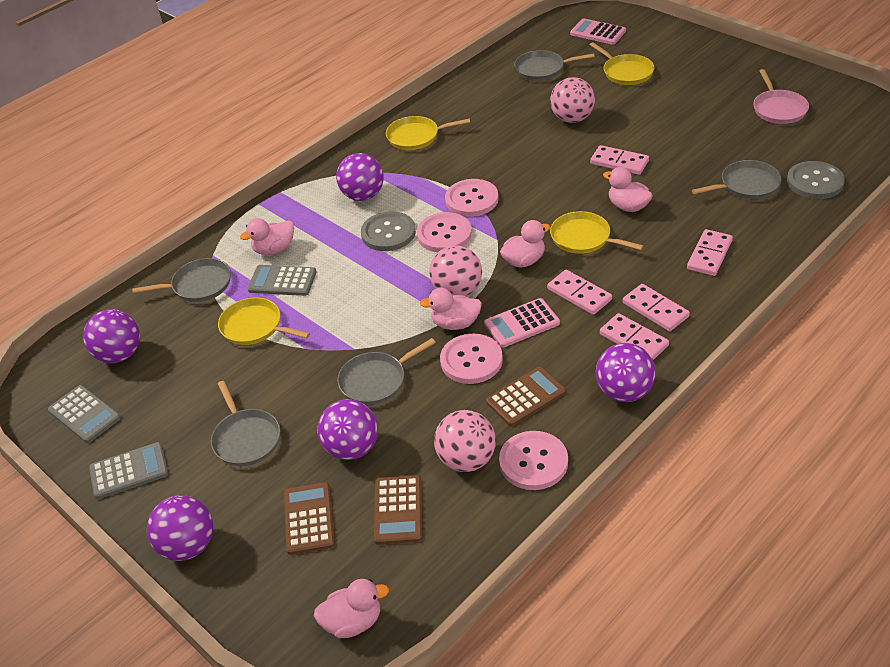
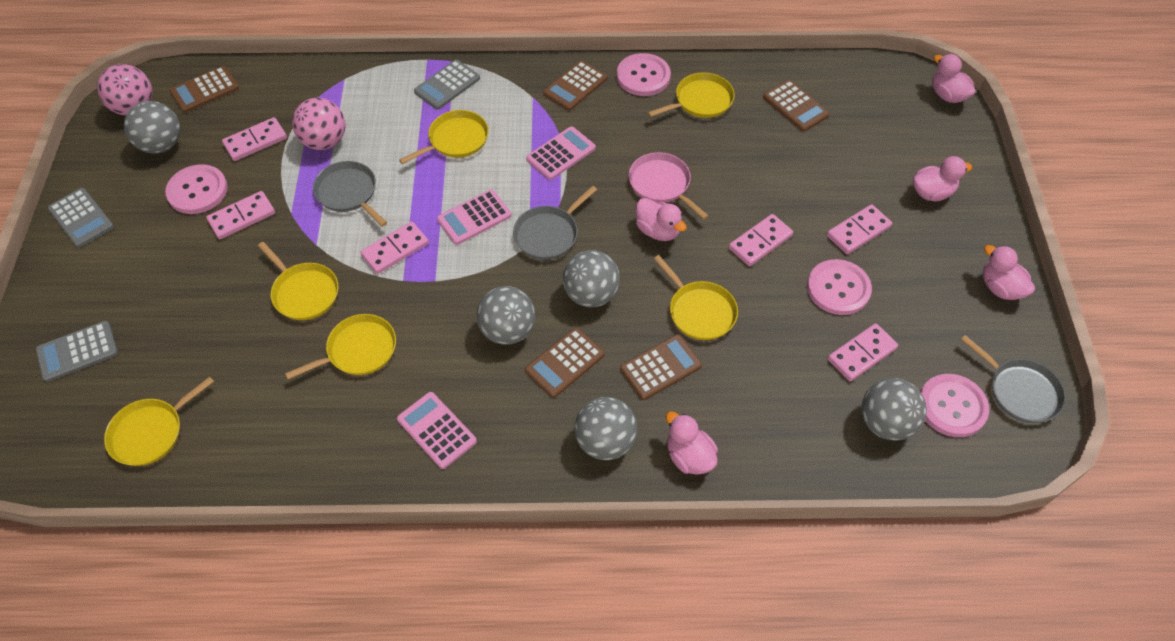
brown calculator: [284,482,335,555] [374,475,422,545] [486,367,566,426] = 3 -> [169,66,239,113] [525,327,605,398] [543,60,607,111] [620,335,702,400] [763,80,830,132] = 5
grey ball: none = 0 -> [124,101,180,154] [476,286,535,345] [563,250,620,308] [575,397,637,460] [861,378,927,441] = 5
grey button: [361,211,416,251] [787,161,845,199] = 2 -> none = 0
grey pan: [132,258,231,302] [211,381,280,466] [337,338,436,405] [514,50,595,81] [692,160,782,199] = 5 -> [313,161,387,227] [513,186,597,260] [961,335,1066,423] = 3
pink ball: [429,245,482,296] [434,410,496,472] [550,77,595,123] = 3 -> [97,64,153,115] [292,98,345,150] = 2
pink calculator: [484,298,560,347] [570,19,626,45] = 2 -> [397,392,477,469] [437,190,511,245] [526,126,596,180] = 3
pink domino: [547,270,612,315] [590,145,649,175] [600,313,669,360] [623,284,690,331] [687,229,733,276] = 5 -> [206,191,275,239] [222,117,287,161] [360,222,429,274] [729,214,793,266] [827,204,892,254] [828,323,898,381] = 6
purple ball: [83,309,140,363] [147,495,213,561] [317,399,378,460] [336,153,384,201] [596,343,656,402] = 5 -> none = 0
yellow pan: [218,298,310,345] [386,116,470,150] [550,211,644,254] [590,42,654,85] = 4 -> [104,376,214,466] [258,242,338,320] [285,314,396,379] [399,110,489,164] [648,72,735,118] [654,255,738,340] = 6

